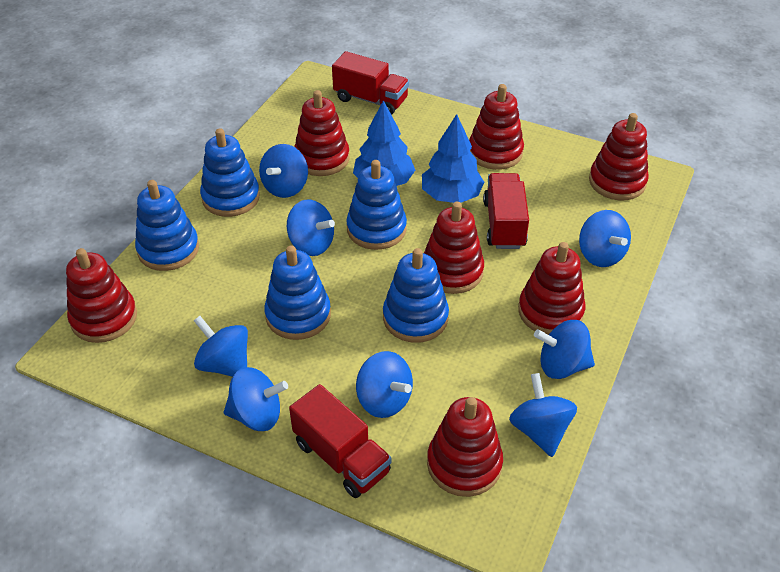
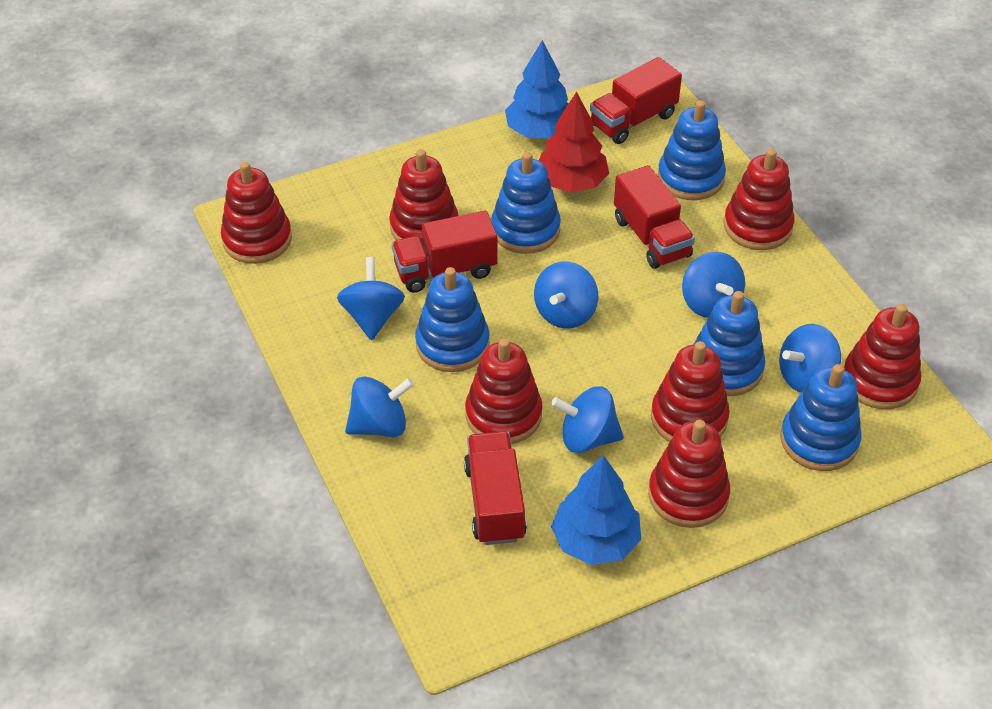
blue spinning top: [194,316,248,377] [224,367,288,431] [259,144,308,198] [287,199,335,256] [356,351,413,418] [509,373,577,457] [534,320,595,379] [579,210,631,267] = 8 -> [337,257,405,340] [345,376,414,437] [534,261,599,328] [551,387,624,453] [682,252,745,318] [779,324,841,393] = 6
red tree: none = 0 -> [539,91,609,193] = 1
red truck: [289,384,392,498] [332,51,409,115] [483,173,529,249] = 3 -> [392,211,498,293] [464,431,527,545] [590,57,682,144] [614,165,695,269] = 4

